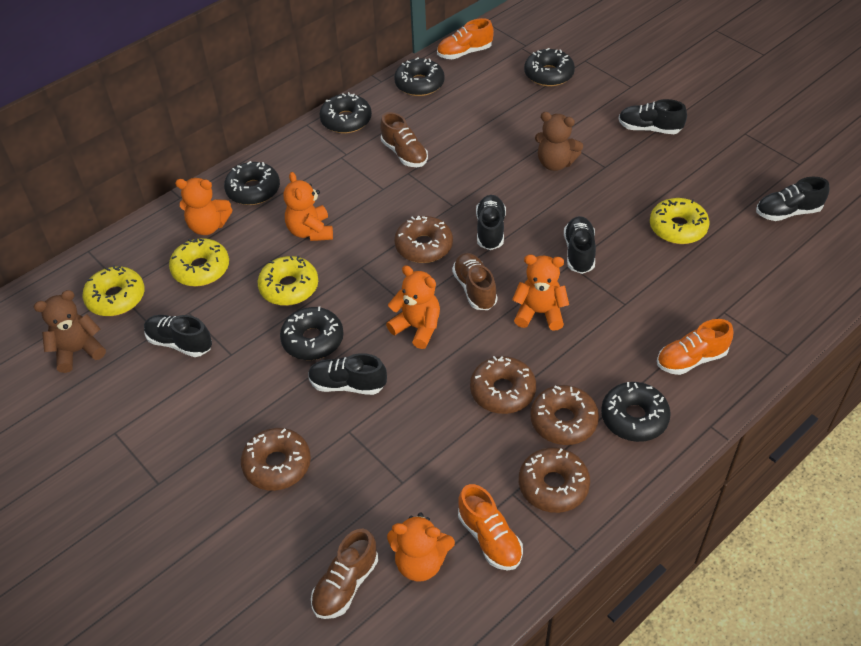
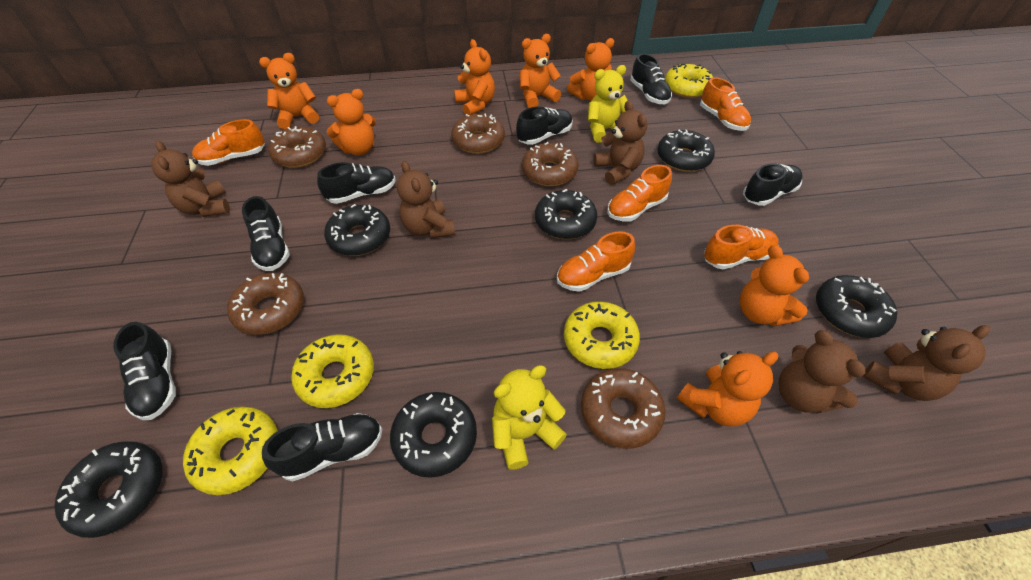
black shoe: [144,315,212,357] [308,353,387,395] [476,195,506,250] [564,216,596,274] [619,99,687,134] [756,177,830,221] = 6 -> [113,322,176,420] [242,196,290,271] [262,413,382,481] [317,162,396,204] [516,106,573,145] [630,54,672,104] [743,163,803,206] = 7
brown shoe: [311,528,378,619] [380,112,428,167] [452,253,498,310] = 3 -> none = 0
brown teddy bear: [34,290,106,373] [535,112,583,171] = 2 -> [152,141,230,217] [397,161,455,239] [593,100,647,185] [779,330,866,413] [863,325,990,401] = 5
orange shoe: [437,18,494,59] [458,484,523,571] [657,319,733,375] = 3 -> [192,119,265,166] [557,231,635,292] [607,165,672,221] [700,77,751,131] [704,225,779,270] = 5
orange teddy bear: [175,178,232,235] [283,172,333,241] [386,265,440,349] [387,513,455,582] [512,254,569,331] = 5 -> [259,53,319,129] [327,89,376,155] [454,39,495,115] [520,34,561,108] [567,38,614,101] [677,351,778,427] [740,245,809,327] = 7
yellow teddy bear: none = 0 -> [492,365,567,469] [588,65,628,143] = 2

